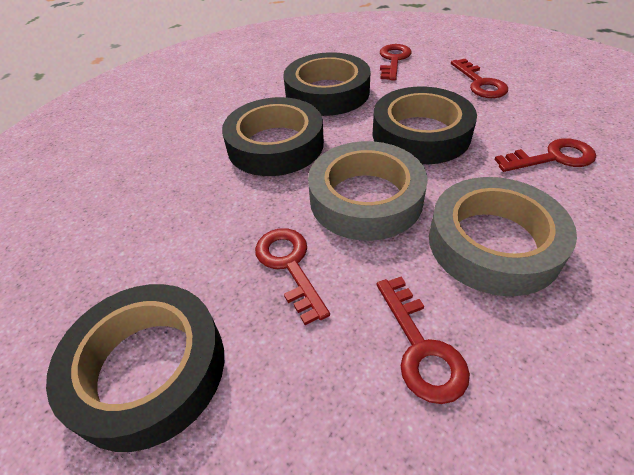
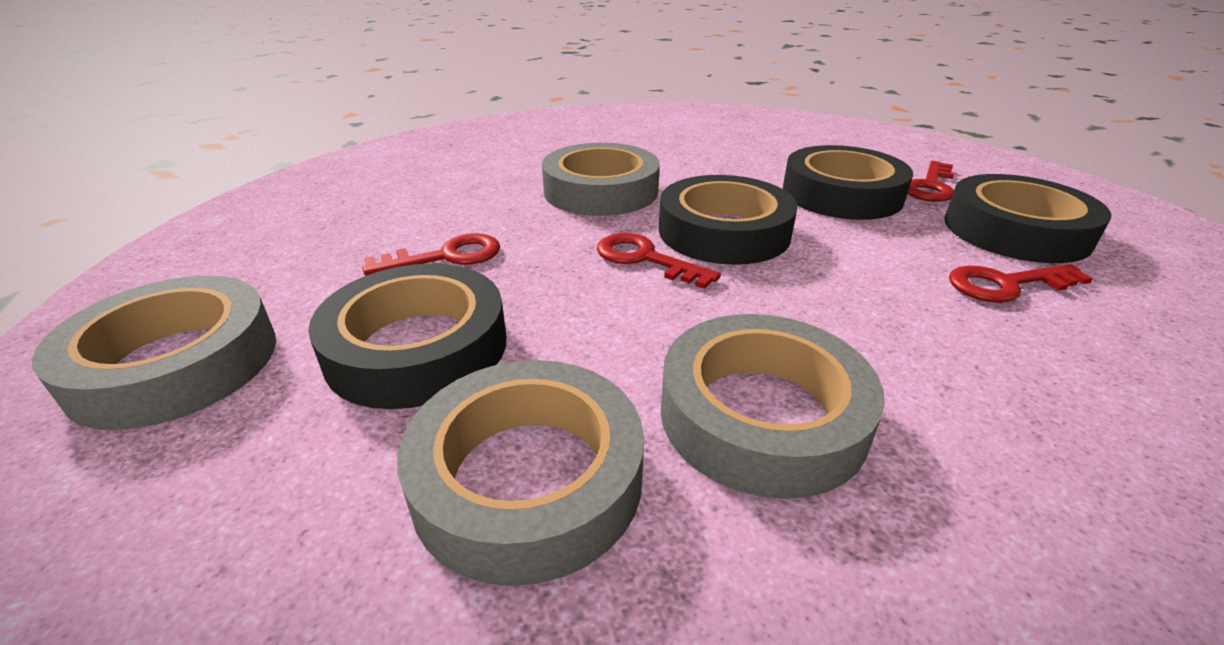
grey tape: [308,141,428,241] [429,177,577,296] = 2 -> [32,276,276,430] [397,360,644,586] [542,143,660,216] [661,314,885,499] = 4
red key: [255,228,330,325] [377,277,470,404] [380,44,411,80] [451,59,508,98] [495,138,596,172] = 5 -> [362,233,500,276] [597,233,721,289] [908,161,954,202] [949,264,1093,303] = 4

